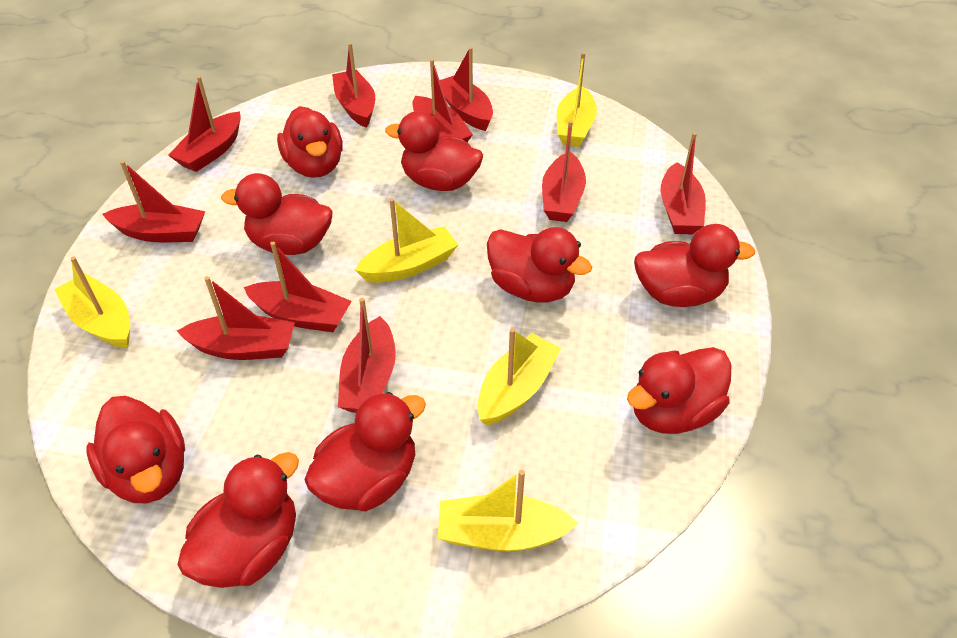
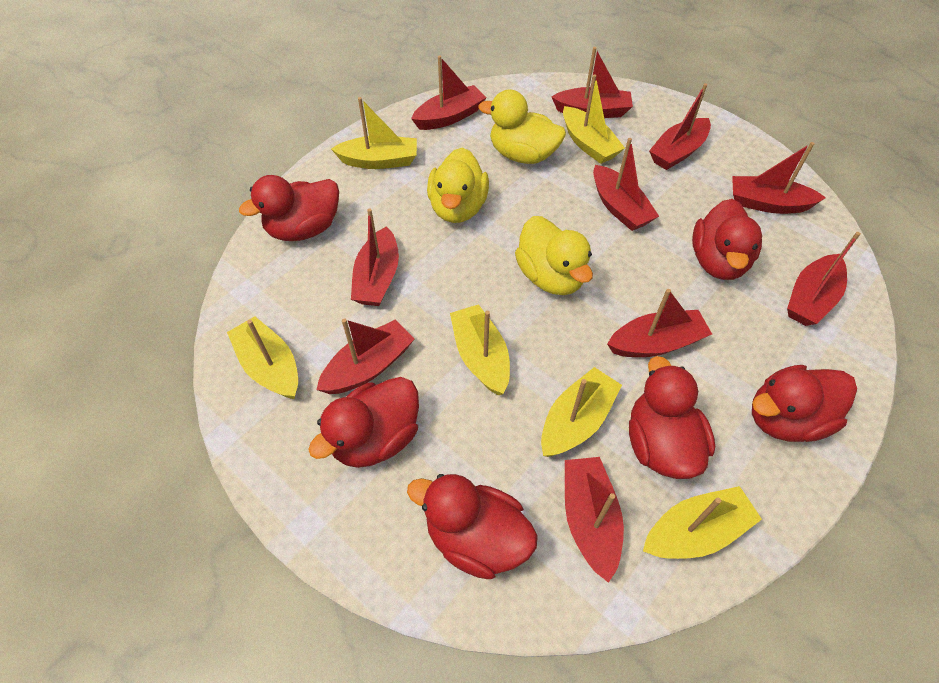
red duck: [86,396,185,503] [177,452,299,588] [221,173,332,255] [277,106,343,178] [304,392,426,511] [385,111,483,191] [487,227,592,303] [627,347,731,434] [634,224,755,307] = 9 -> [239,175,339,241] [308,377,419,468] [407,474,538,579] [629,356,715,479] [692,199,762,280] [752,365,857,442] = 6
yellow boat: [54,257,130,348] [355,198,458,283] [438,470,578,552] [477,328,561,426] [557,52,597,147] = 5 -> [227,316,298,399] [331,97,417,169] [450,304,510,395] [541,367,622,457] [563,74,625,164] [643,486,762,559] = 6
yellow duck: none = 0 -> [427,147,489,223] [478,90,566,164] [515,216,593,295] = 3

